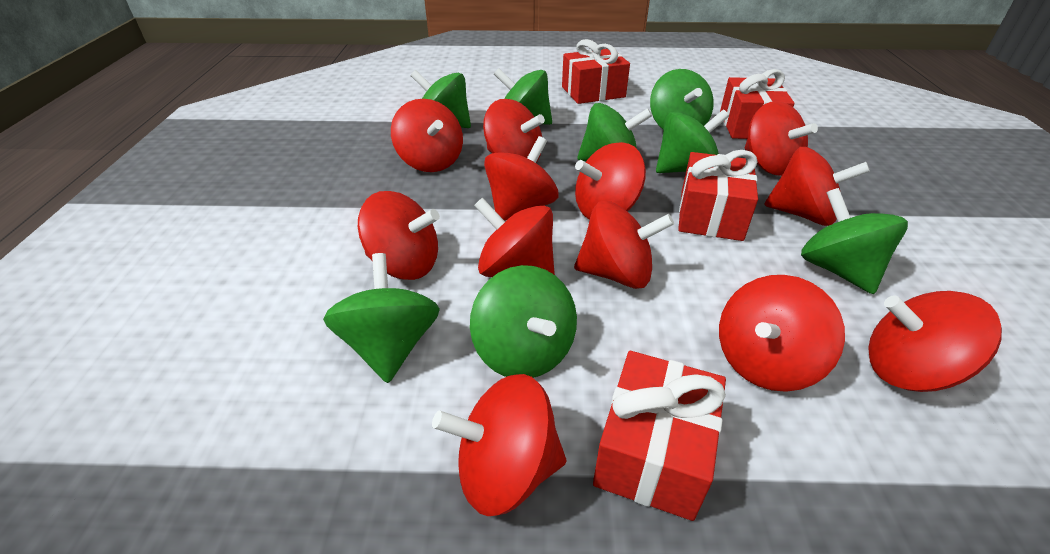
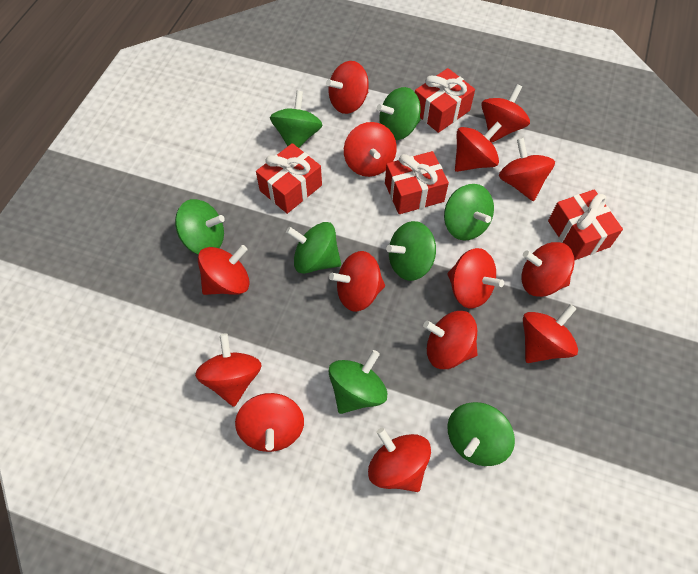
red spinning top: [358,191,440,280] [391,99,463,172] [432,374,566,516] [474,197,555,277] [483,99,545,163] [484,136,558,221] [574,201,674,289] [575,142,646,220] [719,275,845,392] [745,101,818,176] [764,147,870,226] [868,291,1002,392] = 12 -> [195,333,262,407] [198,245,250,295] [235,393,304,452] [326,61,369,114] [329,251,385,312] [344,122,397,177] [368,428,431,492] [423,311,478,369] [447,248,504,308] [455,122,502,172] [481,84,530,143] [499,138,555,201] [521,242,575,297] [523,304,578,363] = 14

